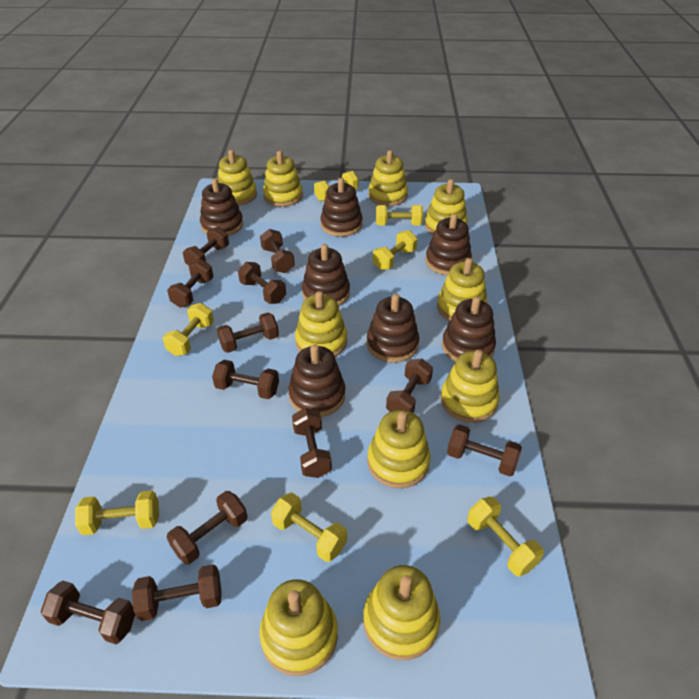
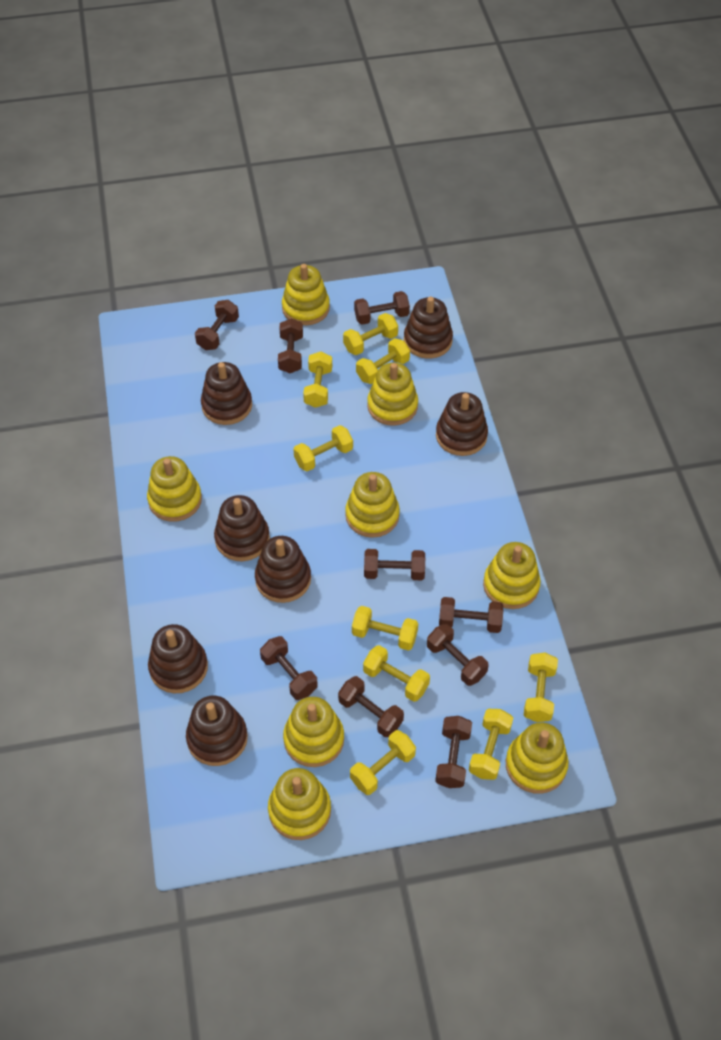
brown dumbbell: [41,581,135,644] [132,564,222,621] [167,259,214,307] [167,491,248,564] [183,227,229,266] [212,360,279,399] [217,313,279,353] [238,262,286,304] [260,229,295,273] [292,408,332,478] [386,359,433,413] [447,424,522,476] = 12 -> [195,300,239,350] [260,636,318,700] [278,319,303,373] [338,676,404,737] [354,291,410,325] [364,549,425,580] [427,624,489,686] [435,716,472,788] [439,597,503,633] = 9
yellow dumbbell: [75,490,159,535] [163,303,214,356] [271,492,347,562] [314,171,359,201] [373,230,417,270] [376,205,423,226] [467,497,544,576] = 7 -> [293,425,353,471] [303,351,332,408] [343,313,398,355] [350,730,416,795] [352,606,418,651] [356,338,410,384] [363,645,430,702] [469,709,513,780] [524,653,558,722] = 9
yellow stacking toy: [218,150,257,205] [259,579,338,676] [263,151,303,207] [295,291,347,356] [363,565,440,660] [367,410,431,488] [368,150,408,206] [424,179,468,234] [437,258,488,321] [441,350,500,423] = 10 -> [147,456,202,522] [268,768,331,840] [282,264,330,325] [283,697,344,767] [345,472,400,538] [367,363,418,426] [483,542,541,609] [506,722,569,794] = 8

